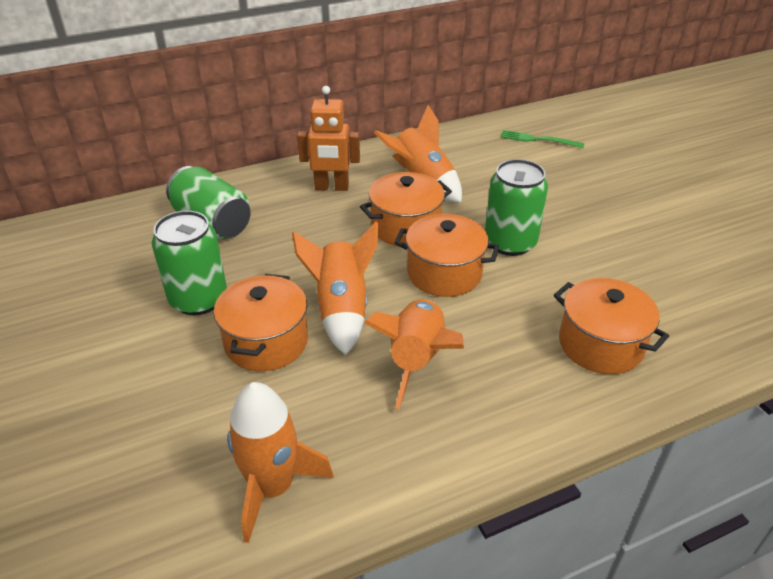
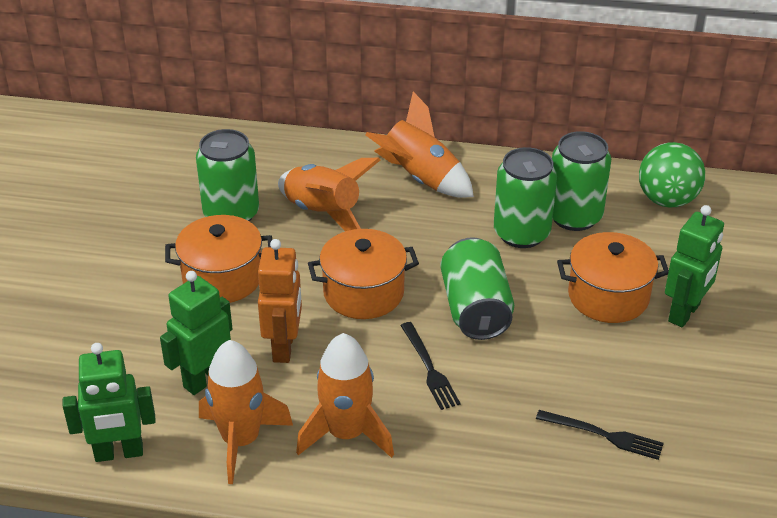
black fork: none = 0 -> [400,322,461,410] [536,410,664,460] = 2
green ball: none = 0 -> [639,142,705,207] = 1
green can: [152,211,227,315] [166,166,251,239] [485,159,548,256] = 3 -> [196,129,259,222] [440,237,514,340] [494,147,557,248] [552,131,611,231] = 4
green fork: [500,130,585,148] = 1 -> none = 0
green robot: none = 0 -> [63,343,156,462] [160,271,232,395] [665,205,724,327] = 3
orange pot: [214,274,308,371] [360,172,452,246] [394,214,499,297] [554,278,669,374] = 4 -> [165,215,272,303] [308,229,419,319] [557,232,669,323] = 3

